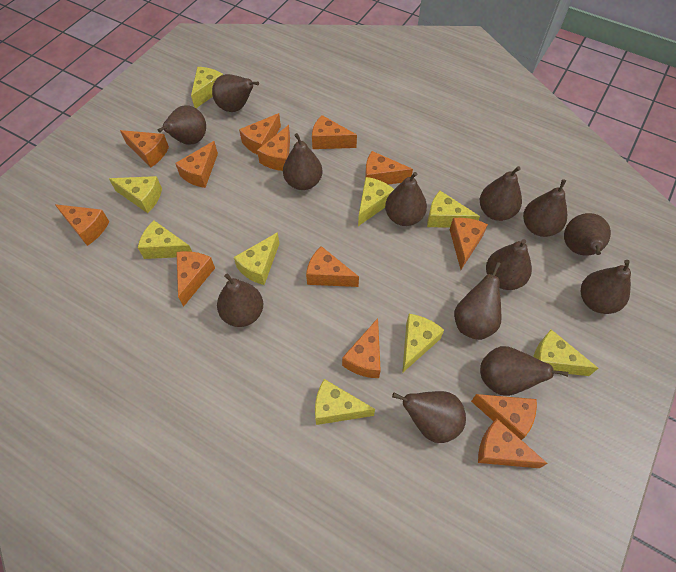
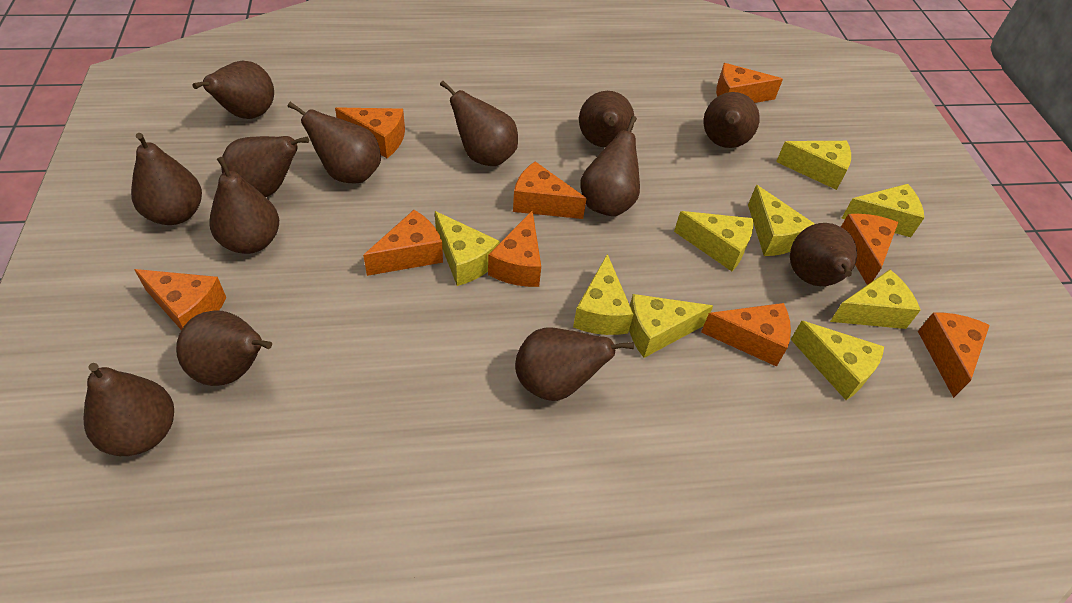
orange cheese: [55,204,109,246] [120,130,169,168] [175,141,218,188] [176,251,215,307] [239,113,281,155] [257,125,290,171] [306,246,359,287] [312,115,357,149] [342,318,381,378] [365,151,413,185] [450,218,488,270] [471,394,537,440] [478,419,548,468] = 13 -> [134,269,226,330] [335,107,405,158] [363,210,443,276] [488,210,541,287] [513,161,587,219] [701,303,791,367] [716,63,783,103] [841,214,898,285] [918,313,990,398] = 9

